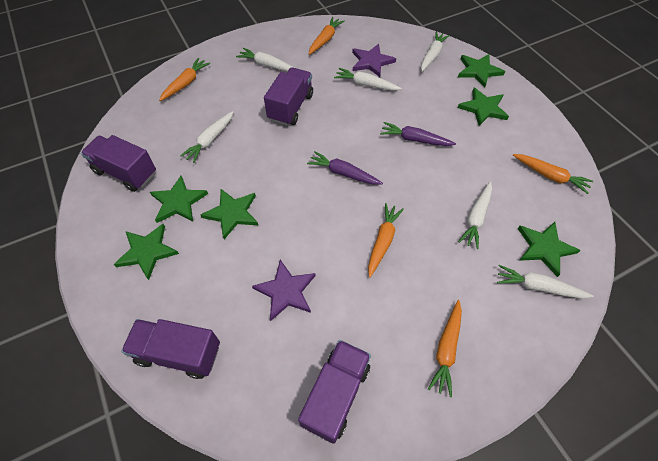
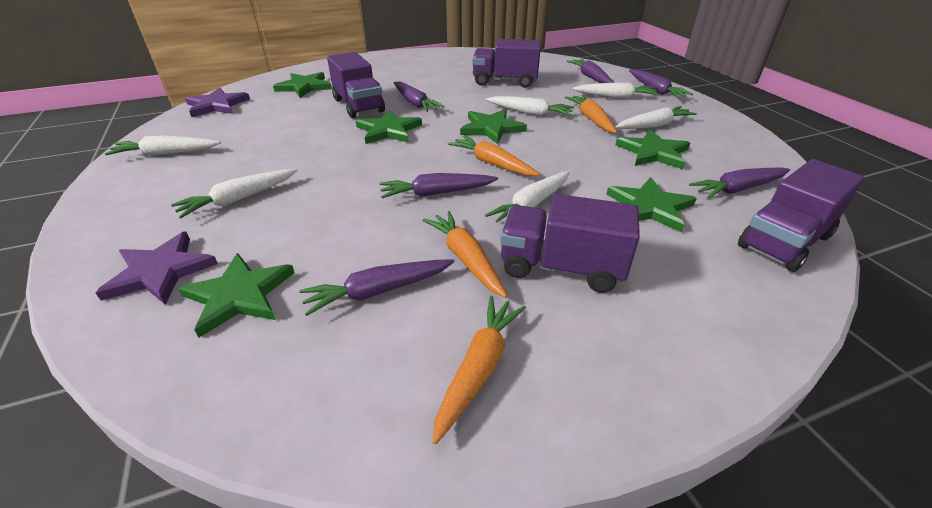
orange carrot: [159,58,210,101] [309,17,345,55] [368,203,404,277] [428,300,462,397] [513,154,593,194] = 5 -> [423,211,508,298] [433,296,526,445] [448,135,540,176] [565,95,617,133] = 4
purple carrot: [307,151,383,185] [380,122,456,146] = 2 -> [300,260,454,316] [380,173,498,198] [394,81,445,112] [567,59,614,83] [629,69,693,98] [689,167,790,199] = 6

